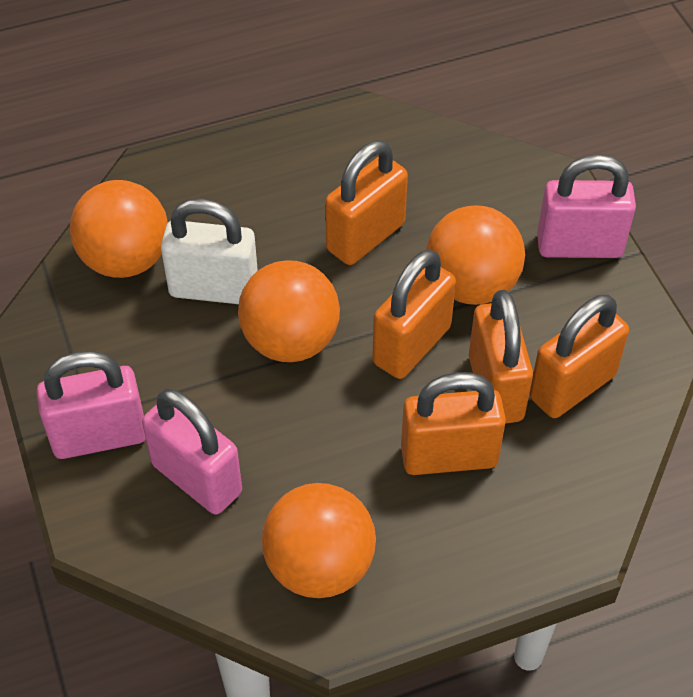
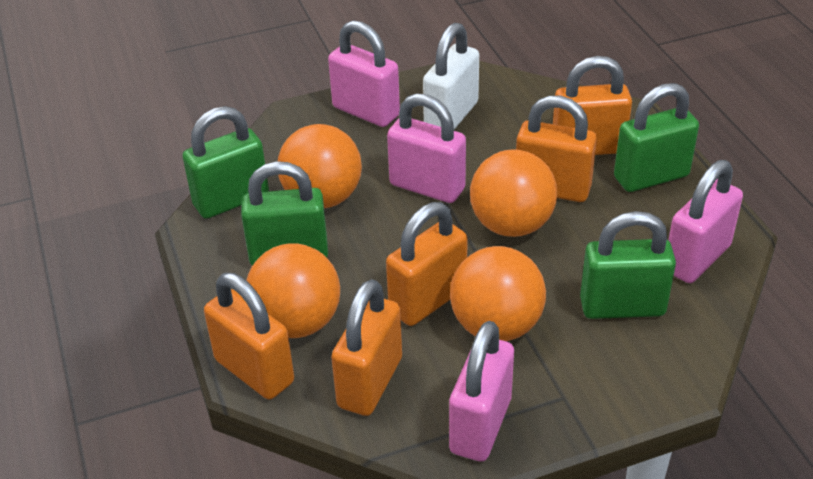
green padlock: none = 0 -> [182,106,269,219] [241,161,328,266] [580,211,676,319] [614,83,699,192] = 4
pink padlock: [36,351,146,459] [142,388,242,515] [537,154,636,258] = 3 -> [328,20,400,127] [387,93,466,203] [449,321,514,461] [668,160,743,283] = 4

